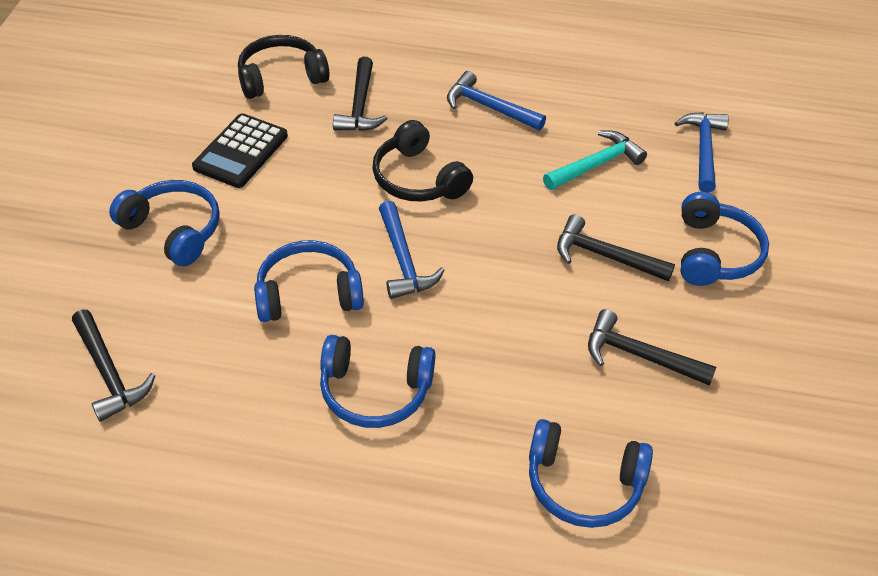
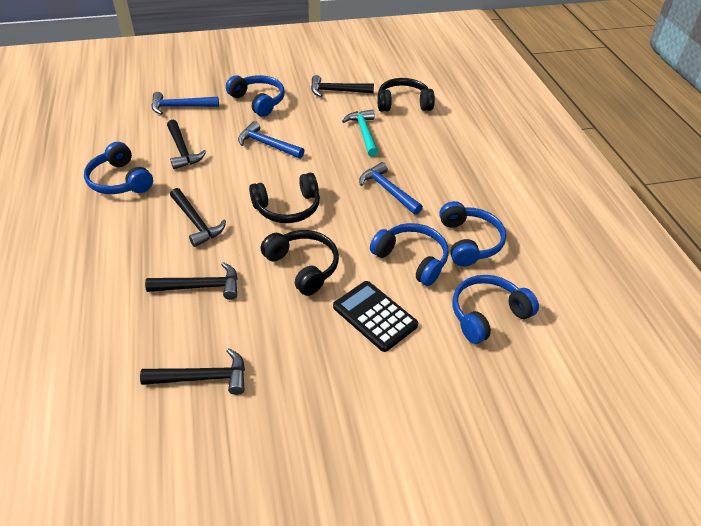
black hammer: [72,310,155,422] [333,57,388,131] [557,214,675,282] [588,309,716,386] = 4 -> [140,348,245,395] [145,262,238,300] [167,120,207,169] [170,188,226,247] [311,75,374,97] = 5
black headphones: [238,35,330,99] [372,120,473,202] = 2 -> [249,173,320,223] [261,230,339,296] [378,78,435,112] = 3

